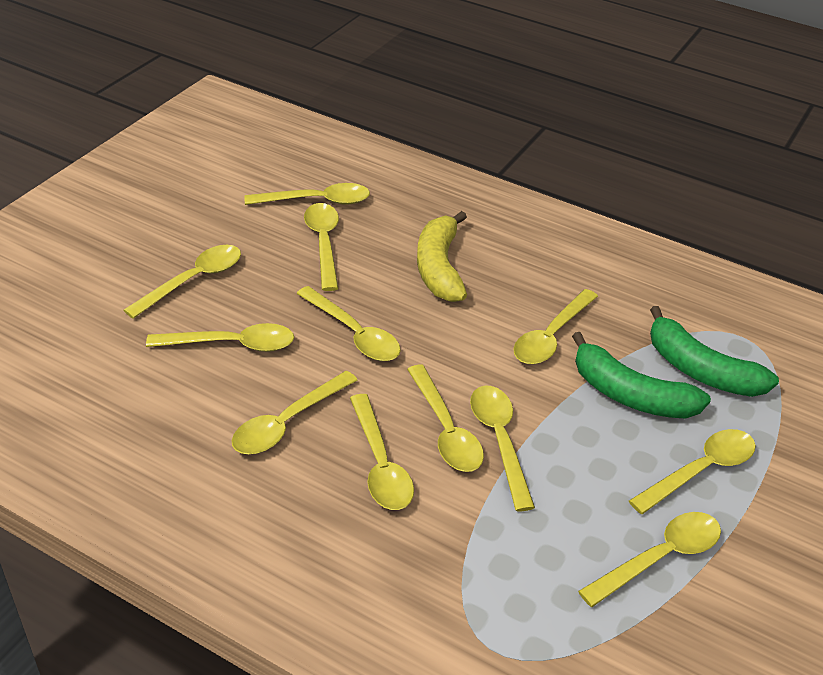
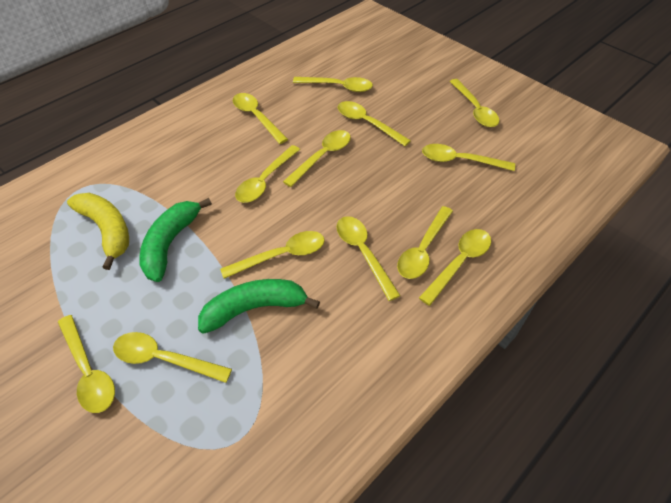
yellow spoon: [124,245,241,319] [146,323,294,352] [232,371,358,454] [245,183,370,205] [296,286,401,361] [304,203,339,291] [350,394,414,510] [407,365,484,472] [470,386,535,511] [513,289,598,364] [578,512,721,607] [629,429,756,514] = 12 -> [58,315,115,413] [113,332,232,383] [220,231,325,279] [233,93,288,144] [235,145,300,203] [283,130,351,187] [293,77,373,92] [336,216,401,301] [338,101,411,146] [397,206,453,279] [419,229,491,306] [422,144,515,171] [449,79,499,127] = 13

